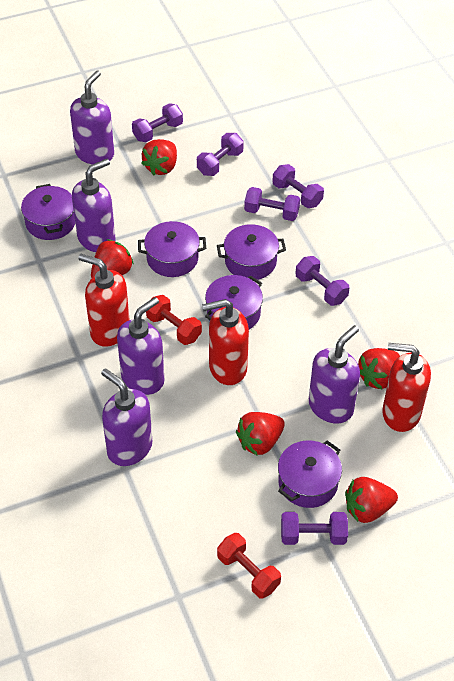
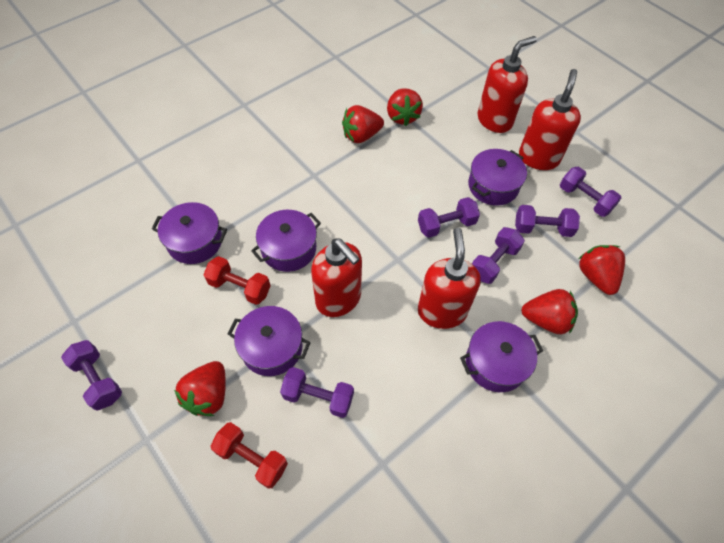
purple soap dispenser: [70,70,114,164] [72,159,115,252] [101,368,152,466] [117,297,164,395] [309,325,360,423] = 5 -> none = 0
red soap dispenser: [78,254,130,347] [202,299,249,385] [382,343,431,432] = 3 -> [311,238,362,317] [418,228,481,329] [478,36,537,133] [519,69,581,170] = 4

